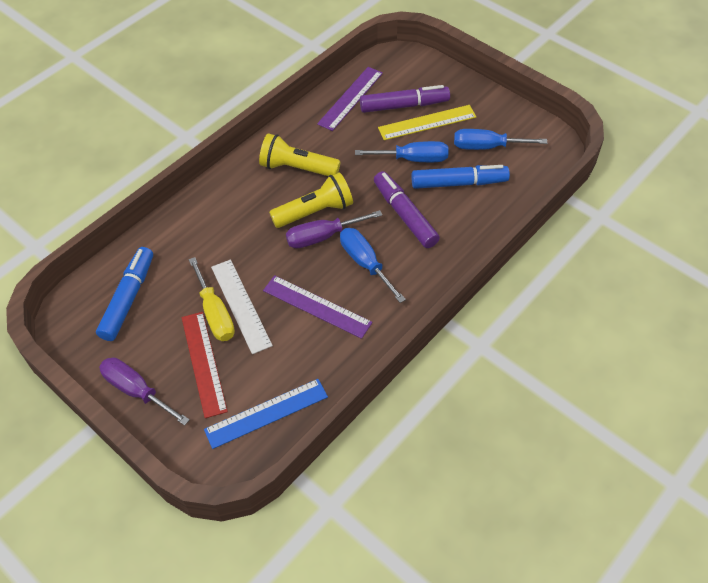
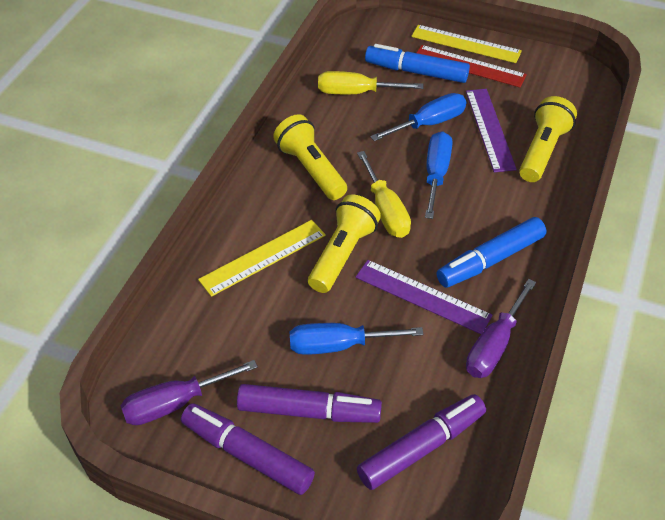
blue ruler: [204,379,328,449] = 1 -> none = 0
purple marker: [360,85,450,113] [374,171,440,248] = 2 -> [181,403,315,495] [237,384,382,423] [357,394,486,490] = 3
white ruler: [211,260,273,354] = 1 -> none = 0
yellow flashlight: [259,133,340,176] [269,173,353,228] = 2 -> [273,114,347,200] [308,194,381,293] [519,96,577,182] = 3
yellow ruler: [378,105,476,140] = 1 -> [198,220,326,297] [411,25,522,63] = 2
yellow screwdriver: [189,257,235,341] = 1 -> [318,71,423,94] [357,151,411,238] = 2

